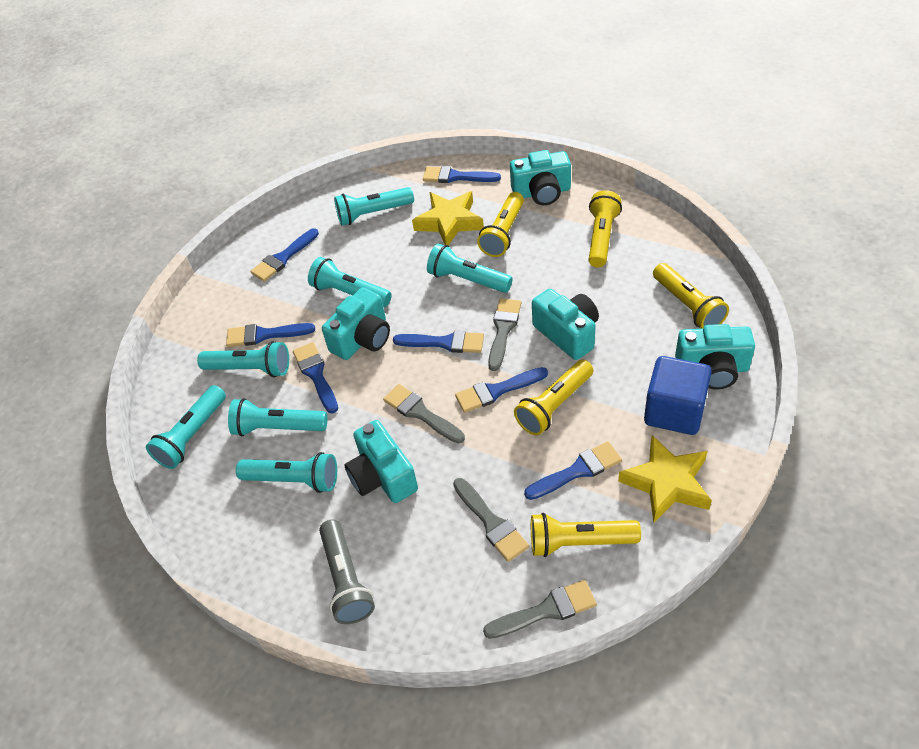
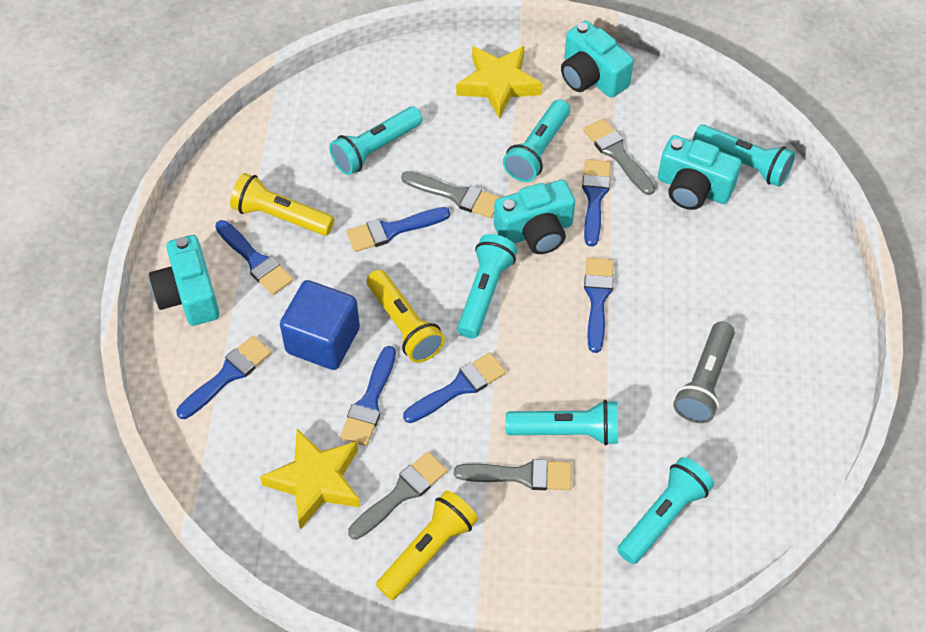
turquoise camera: [322,287,390,360] [345,420,418,503] [510,150,571,206] [532,289,599,360] [675,324,755,390] = 5 -> [149,235,220,326] [494,180,575,254] [561,21,634,98] [658,135,742,210] = 4
turquoise flashlight: [146,385,226,469] [197,341,289,377] [228,398,327,436] [236,452,337,493] [308,257,392,307] [334,187,414,226] [427,244,513,293] = 7 -> [329,106,423,175] [457,234,517,339] [503,99,570,182] [506,400,618,445] [617,457,714,564] [693,125,795,187] = 6
yellow flashlight: [477,192,524,257] [514,360,593,436] [531,513,641,557] [589,190,622,268] [653,263,729,329] = 5 -> [230,173,334,236] [367,270,445,363] [376,490,478,600] = 3

